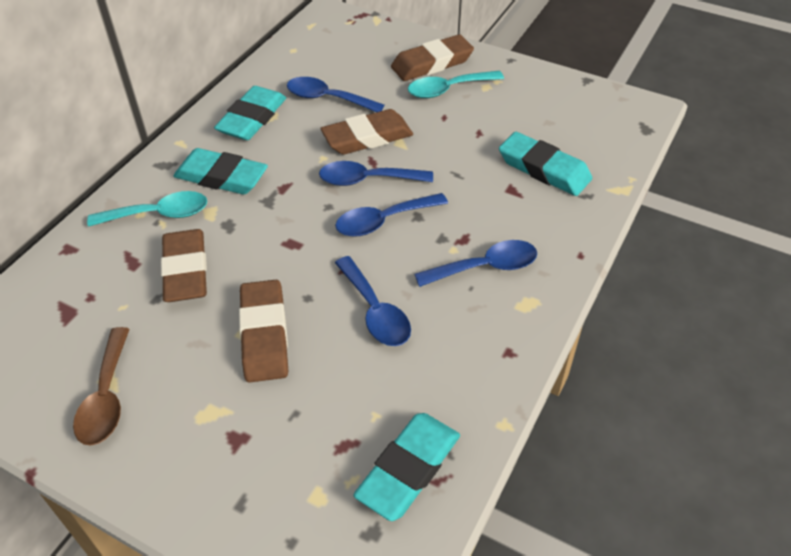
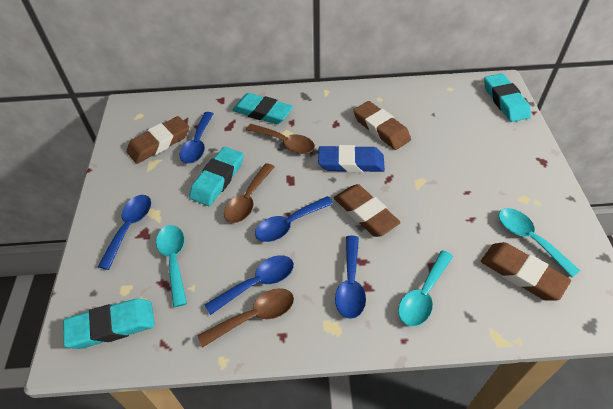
blue eraser: none = 0 -> [318,145,385,173] = 1
brown spoon: [73,327,130,446] = 1 -> [198,288,294,348] [224,163,274,223] [246,124,315,154] = 3
turquoise spoon: [87,191,207,227] [408,71,504,98] = 2 -> [156,225,187,307] [398,250,453,326] [499,208,580,277] = 3

